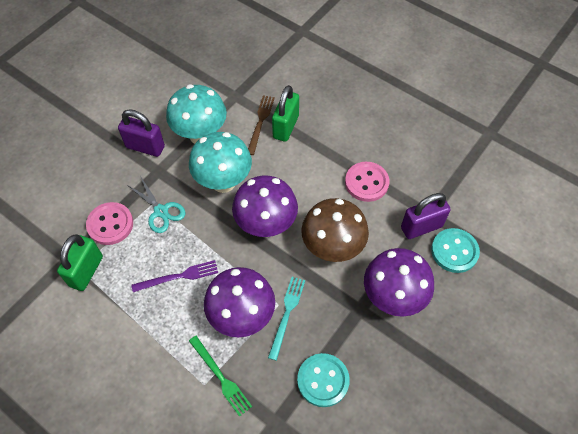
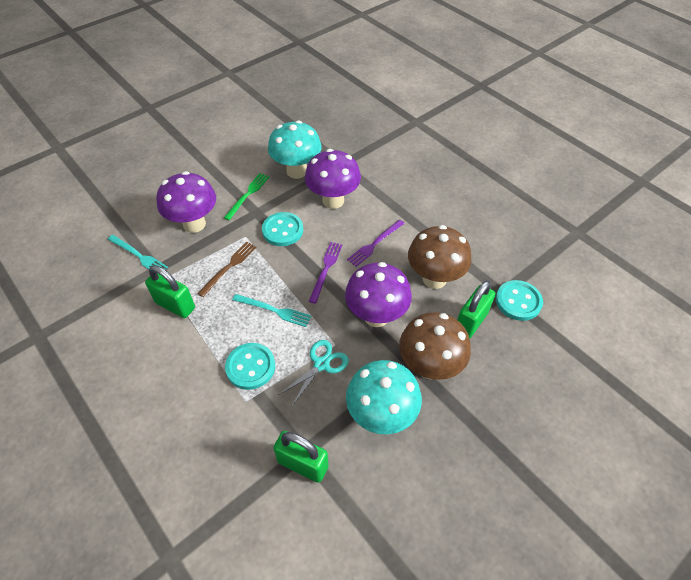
brown mushroom: [301,198,369,262] = 1 -> [399,312,471,380] [408,225,472,289] = 2
green padlock: [57,234,103,291] [272,85,299,142] = 2 -> [145,265,195,318] [273,431,329,483] [457,281,495,339] = 3
pink button: [86,202,133,245] [345,162,389,202] = 2 -> none = 0
purple fork: [131,260,218,292] = 1 -> [309,242,342,304] [347,220,405,267] = 2
purple padlock: [118,109,165,157] [401,193,451,239] = 2 -> none = 0
turquoise button: [297,353,350,407] [431,228,480,273] = 2 -> [225,343,275,390] [262,212,303,246] [496,280,543,321] = 3
turquoise fork: [268,277,305,361] = 1 -> [108,235,168,269] [232,294,312,327] = 2

